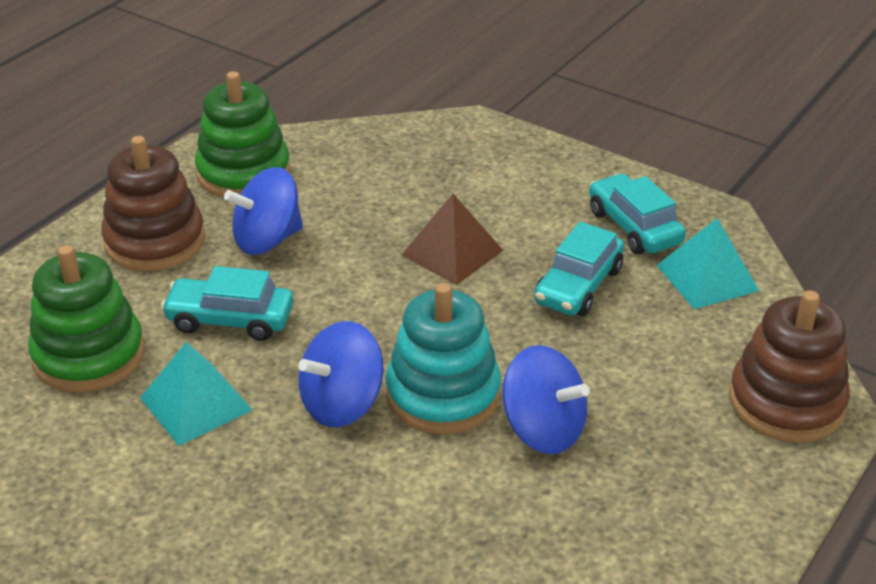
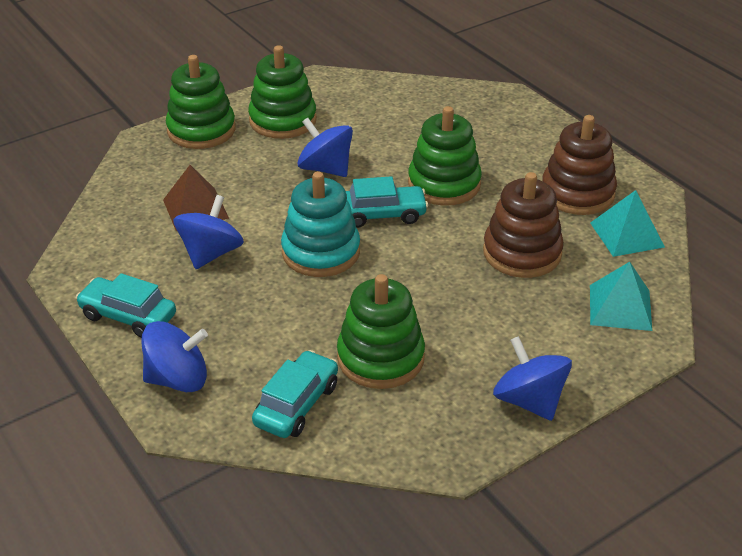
blue spinning top: [224,167,303,255] [298,321,384,427] [502,345,590,454] = 3 -> [141,321,208,392] [173,195,244,269] [297,118,353,177] [493,336,572,421] = 4
green stacking toy: [28,245,145,392] [195,71,290,198] = 2 -> [166,55,236,149] [248,45,317,139] [337,274,425,389] [408,106,482,206] = 4

